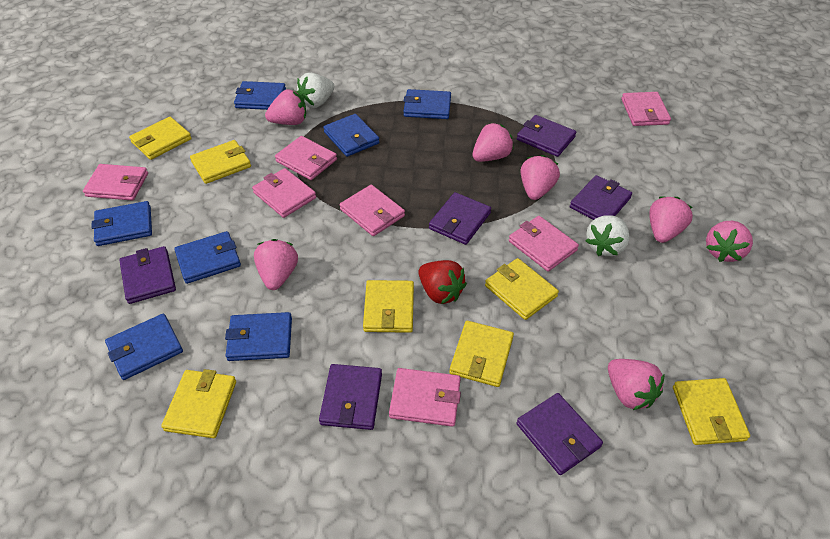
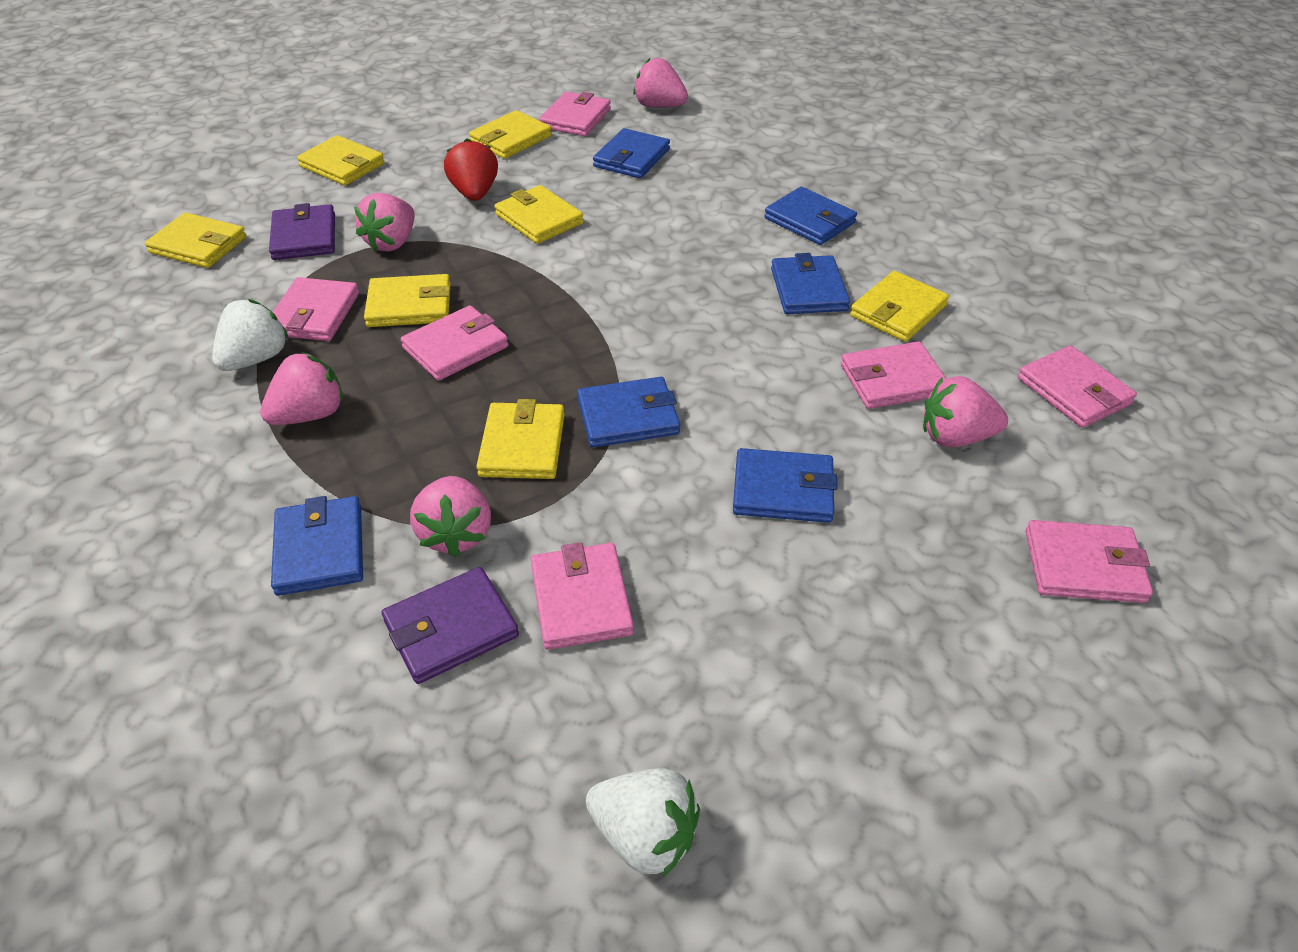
blue wallet: [92,201,152,246] [105,314,183,380] [174,231,241,284] [225,312,292,361] [234,81,286,110] [323,114,379,157] [403,89,451,119] = 7 -> [271,496,363,596] [577,377,680,448] [593,128,670,178] [733,448,837,523] [764,187,857,245] [771,253,850,314] = 6
pink strawberry: [254,239,298,290] [265,89,306,125] [472,123,514,162] [521,155,560,200] [608,359,664,410] [649,197,693,243] [706,221,753,262] = 7 -> [260,352,344,425] [354,193,415,252] [410,476,491,557] [633,58,688,107] [923,376,1008,447] = 5
purple wallet: [119,246,176,304] [319,364,382,430] [429,192,491,245] [517,115,576,157] [517,393,603,475] [570,175,632,220] = 6 -> [269,203,335,260] [382,567,519,684] = 2

